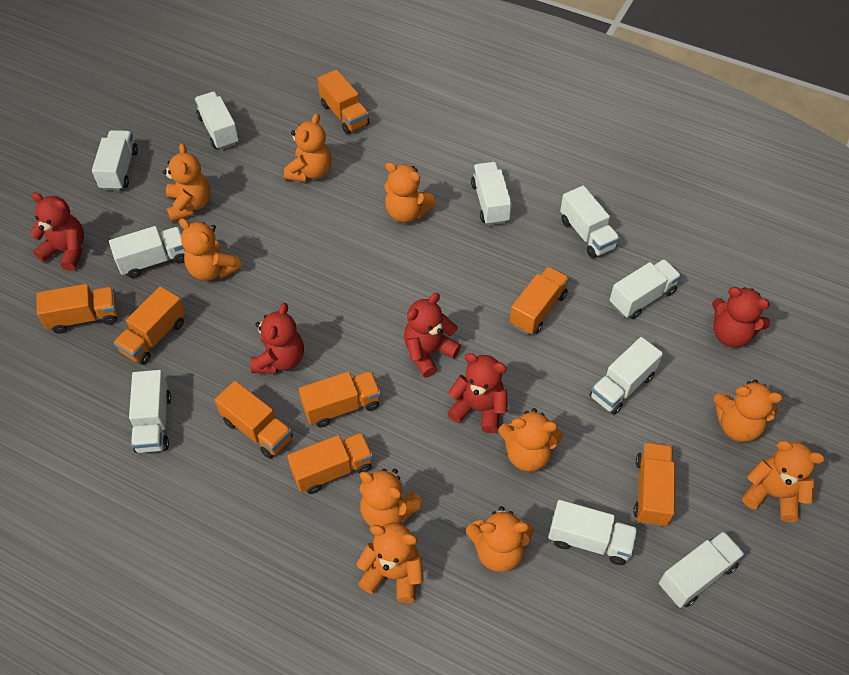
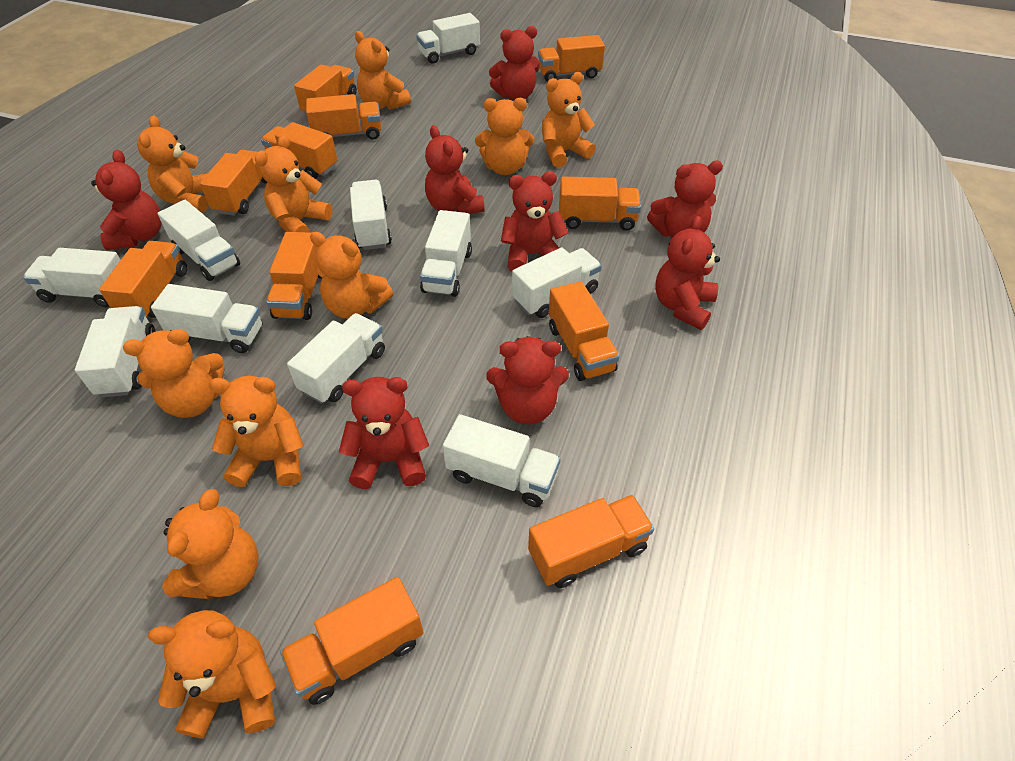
orange truck: [37,284,118,334] [113,286,186,365] [215,381,293,458] [287,432,373,494] [299,371,381,427] [317,69,370,134] [510,266,569,335] [633,442,676,527] = 8 -> [99,241,187,318] [200,150,268,216] [261,122,337,179] [266,232,322,320] [280,577,424,705] [294,65,357,115] [306,94,381,140] [528,495,654,588] [538,35,605,82] [549,281,620,381] [559,177,641,231] = 11
red teddy bear: [30,192,84,271] [250,303,304,374] [404,293,461,377] [447,353,508,433] [712,287,770,347] = 5 -> [91,150,162,250] [339,377,429,489] [425,125,485,214] [486,336,569,424] [489,26,540,100] [501,171,569,272] [647,161,723,238] [655,216,720,330] = 8

